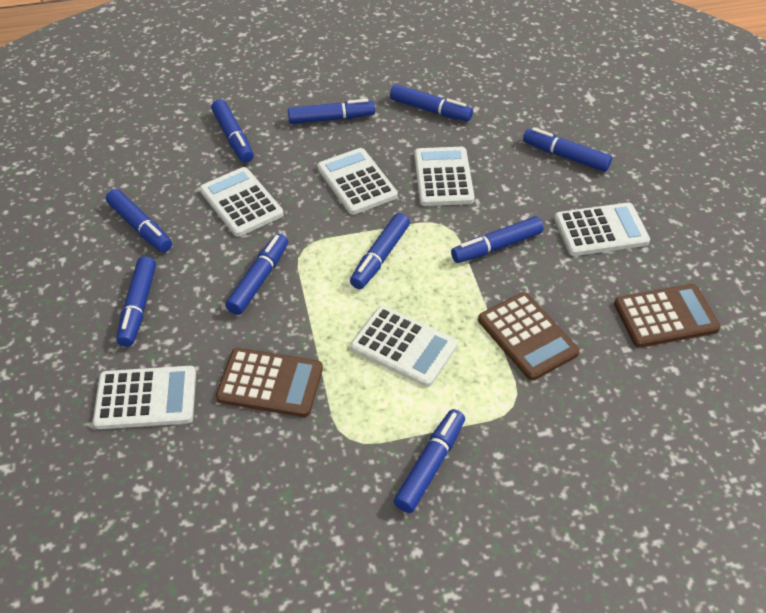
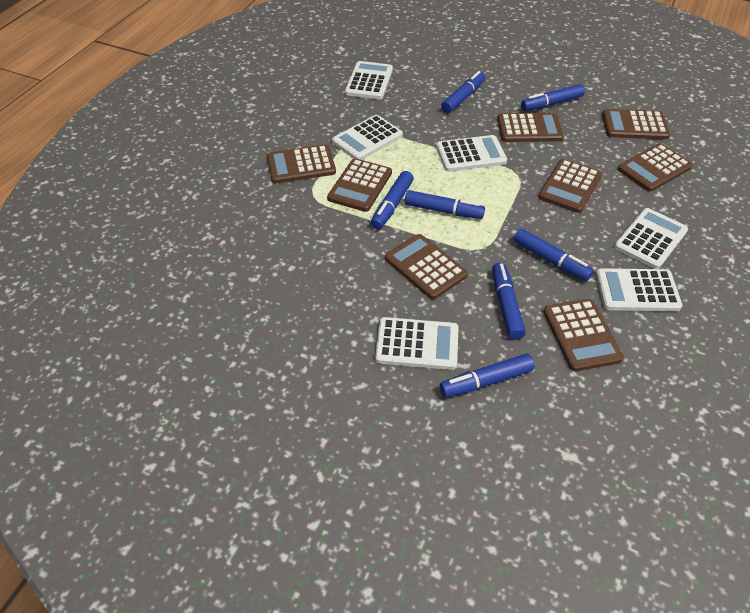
blue marker: [106,189,172,252] [116,256,156,347] [211,99,254,163] [225,234,288,315] [288,99,375,124] [350,213,410,289] [390,84,473,121] [394,409,465,513] [451,216,543,263] [523,127,612,172] = 10 -> [371,171,414,229] [405,190,485,219] [440,354,535,397] [441,71,485,113] [492,262,526,340] [514,228,594,281] [521,84,585,111] = 7
brown calculator: [216,348,323,417] [478,292,580,381] [614,284,721,348] = 3 -> [267,145,336,183] [327,158,392,212] [385,234,468,299] [497,113,564,142] [538,159,602,213] [543,299,624,371] [602,109,670,139] [618,143,693,192] = 8

